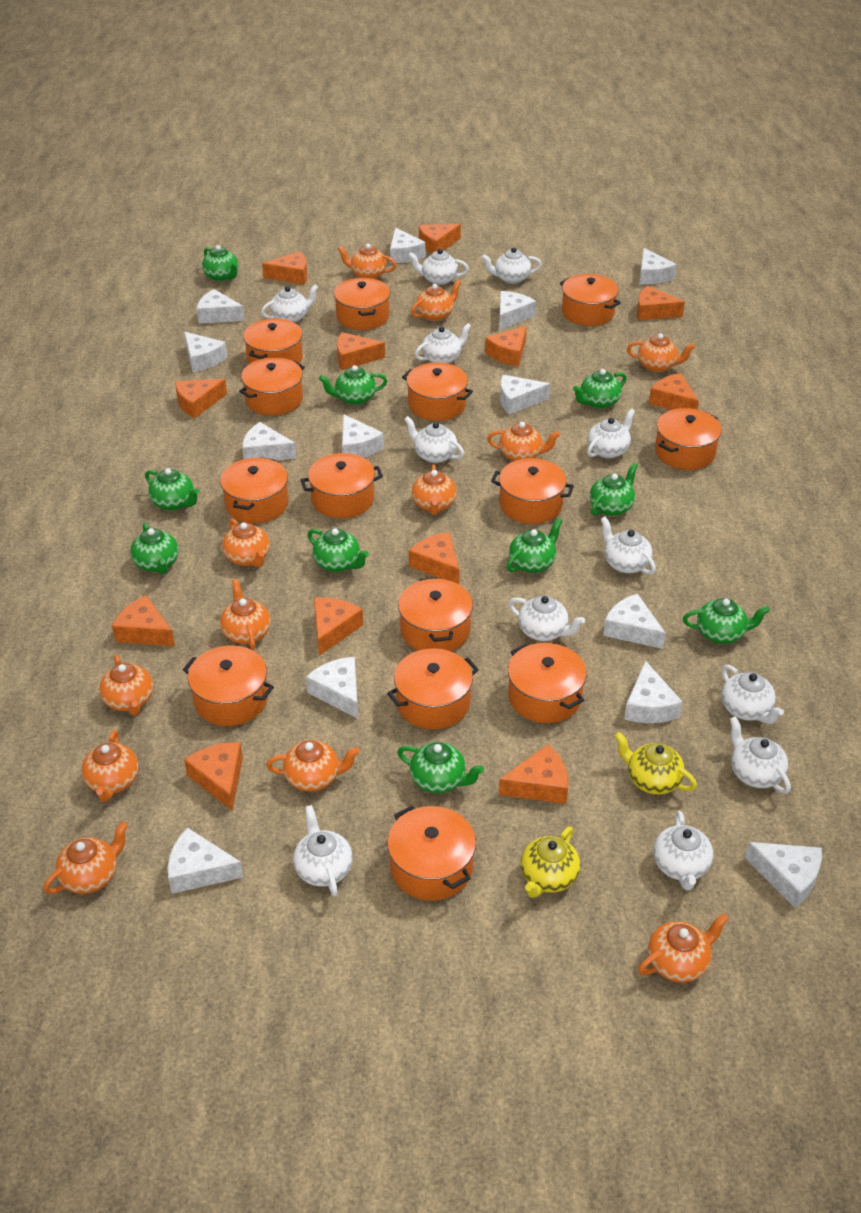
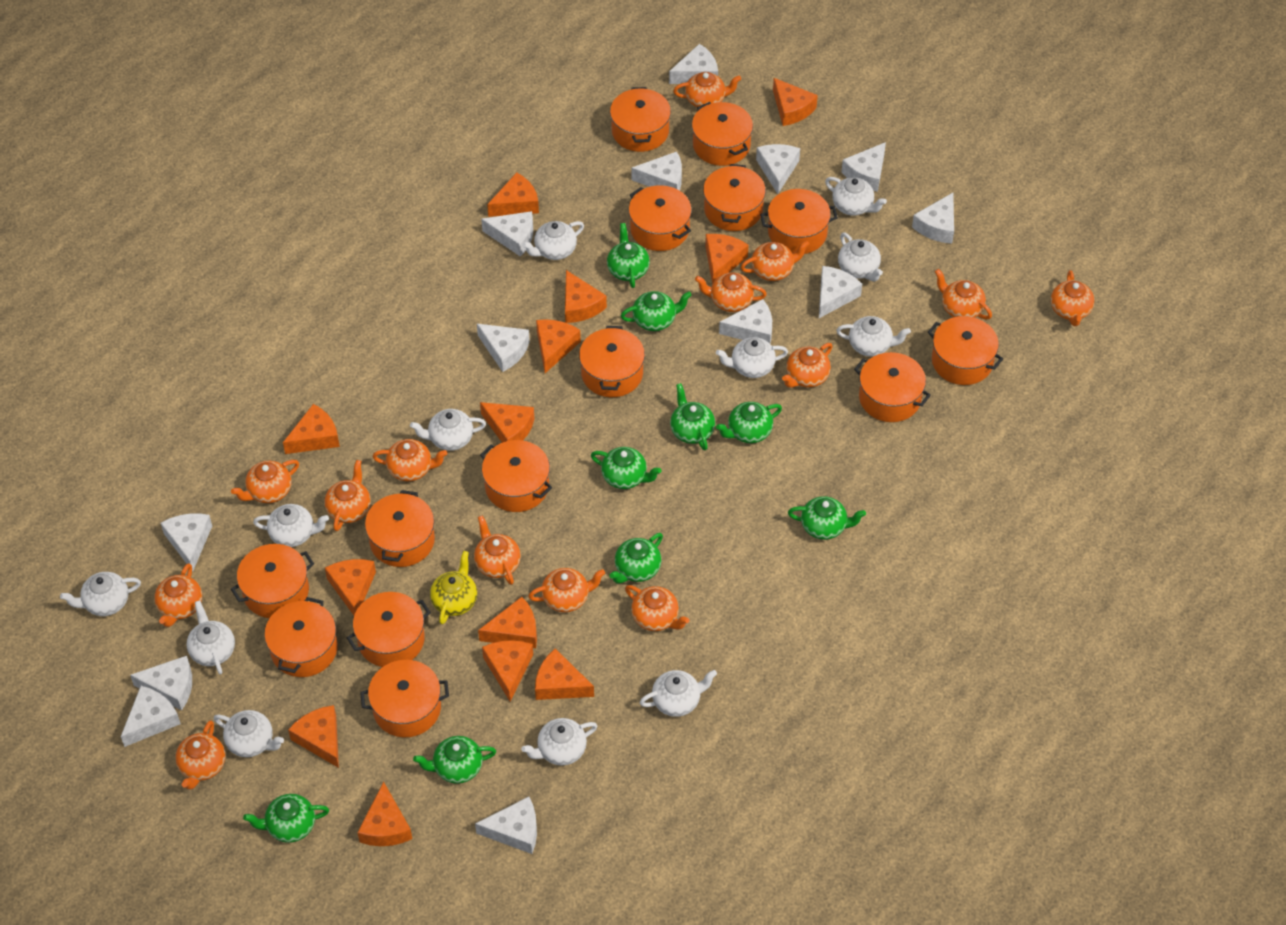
green teapot: [130,523,179,574] [145,468,199,511] [202,245,239,282] [308,528,369,572] [319,365,387,405] [397,742,484,793] [506,518,562,573] [573,369,627,409] [590,463,638,516] [683,598,770,644] = 10 -> [243,794,329,843] [413,736,496,784] [591,447,661,489] [607,223,650,288] [609,533,663,584] [621,291,692,331] [670,383,715,450] [716,402,782,443] [788,496,866,540] = 9
orange cheese: [112,595,175,646] [175,379,227,418] [184,742,243,811] [262,251,307,285] [314,597,363,656] [337,332,385,370] [409,532,459,584] [419,224,461,253] [485,326,527,366] [499,744,568,804] [637,286,685,320] [649,373,699,410] = 12 -> [283,404,340,454] [288,705,339,768] [325,559,376,615] [357,781,412,846] [478,597,537,648] [480,402,534,443] [482,640,533,701] [487,172,539,217] [535,648,594,700] [536,319,581,373] [565,270,607,323] [705,234,749,284] [773,78,818,126] = 13
orange teapot: [44,822,128,894] [82,730,139,802] [99,655,153,716] [220,579,271,650] [222,518,270,567] [266,740,359,792] [338,244,397,279] [411,280,462,321] [412,465,457,515] [487,422,560,461] [627,333,695,372] [638,914,729,982] = 12 -> [154,563,202,627] [176,720,225,790] [231,460,299,503] [325,460,371,531] [373,439,447,481] [474,515,521,585] [528,568,605,612] [625,585,689,631] [673,72,741,107] [695,272,767,312] [740,240,809,281] [782,343,832,388] [935,269,992,320] [1051,270,1094,326] = 14
yellow teapot: [521,826,580,898] [614,732,697,795] = 2 -> [430,551,477,624] = 1

